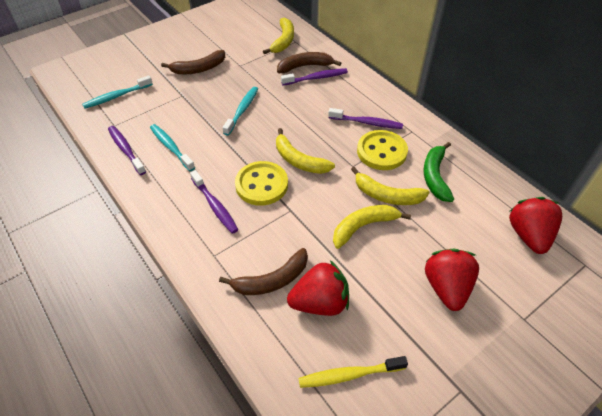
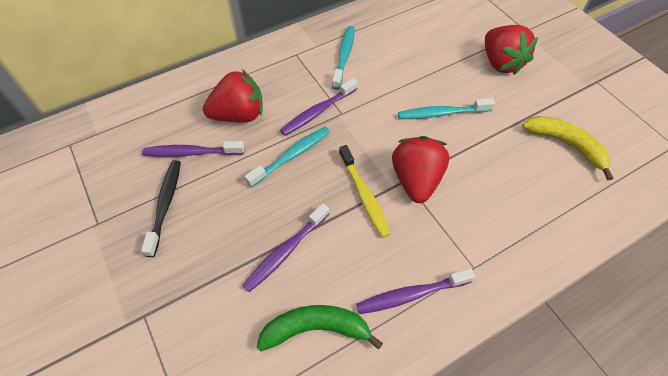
black toothbrush: none = 0 -> [141,160,181,257] = 1
brown banana: [161,50,225,74] [219,248,308,295] [277,52,341,73] = 3 -> none = 0
yellow banana: [263,18,294,54] [276,128,335,174] [333,205,411,249] [351,167,430,205] = 4 -> [522,116,613,180] = 1
yellow button: [235,161,288,206] [357,130,408,170] = 2 -> none = 0

